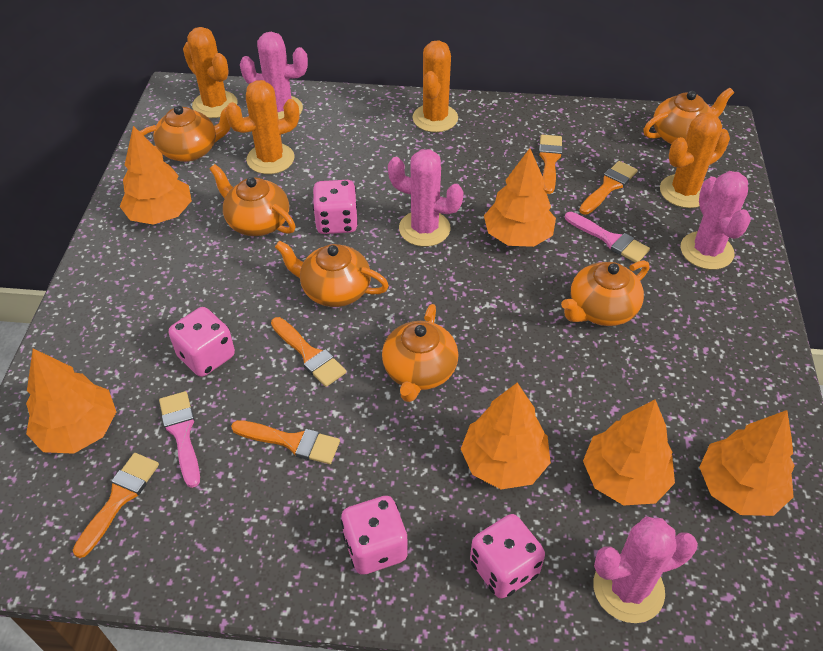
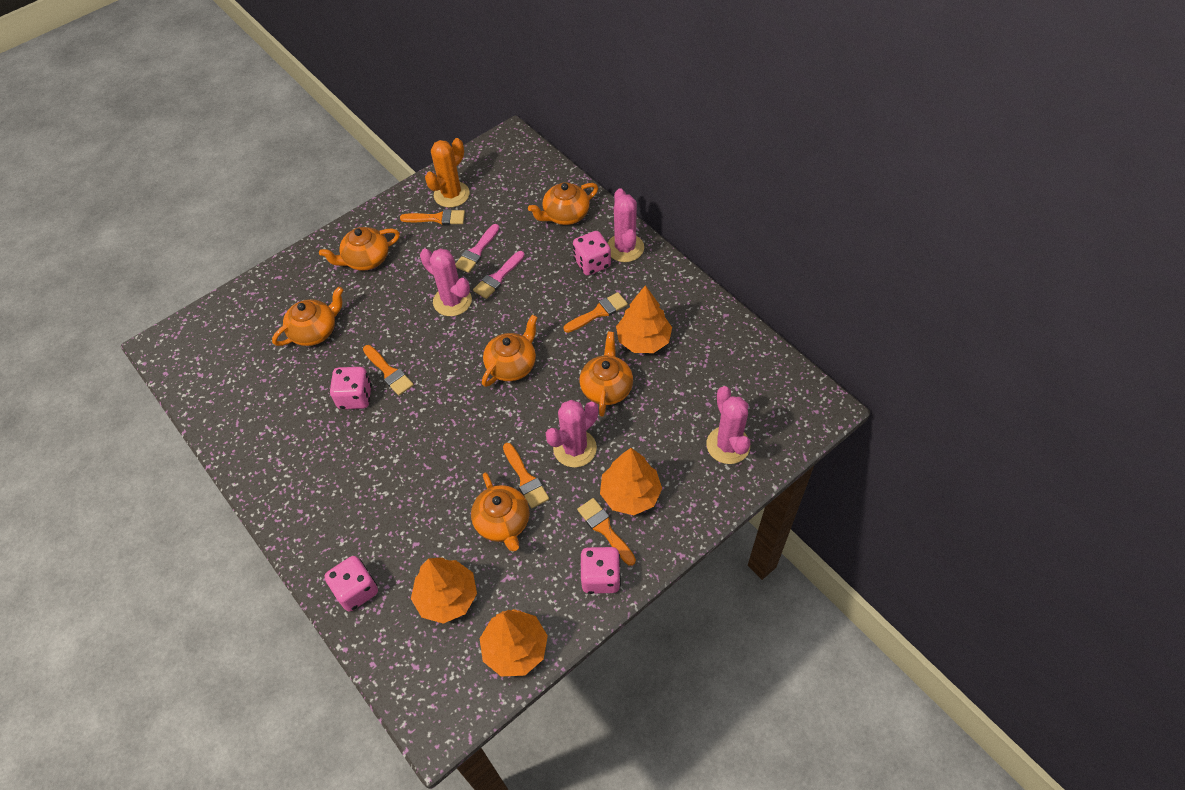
orange cactus: [183,27,238,118] [225,80,299,174] [412,40,458,132] [660,112,730,208] = 4 -> [425,138,470,208] = 1
orange tree: [26,348,116,454] [120,126,192,225] [461,383,551,489] [484,148,556,247] [583,399,675,505] [699,410,795,516] = 6 -> [411,557,477,624] [480,609,548,676] [600,448,662,515] [616,285,672,353] = 4

